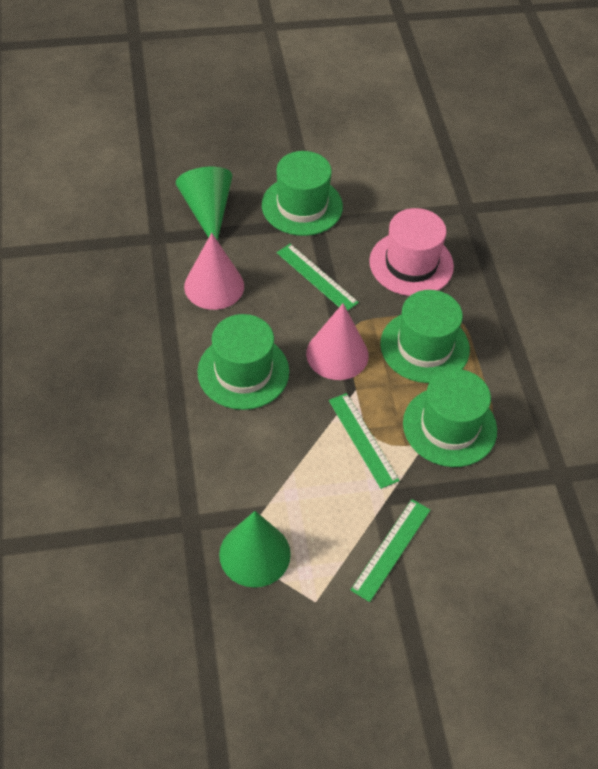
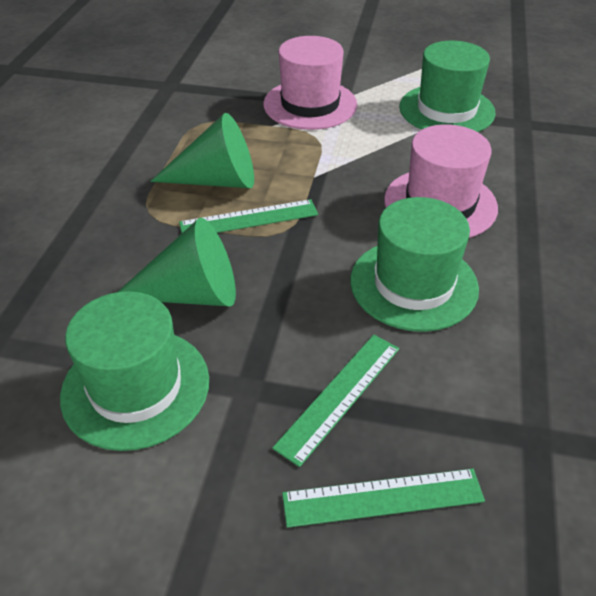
green hat: [197,314,289,410] [262,151,343,236] [380,290,470,383] [403,369,497,467] = 4 -> [60,291,209,451] [350,197,479,332] [399,41,496,132] = 3
pink cone: [184,233,244,310] [306,304,369,380] = 2 -> none = 0
pink hat: [369,208,454,296] = 1 -> [263,36,357,130] [384,124,498,238] = 2

